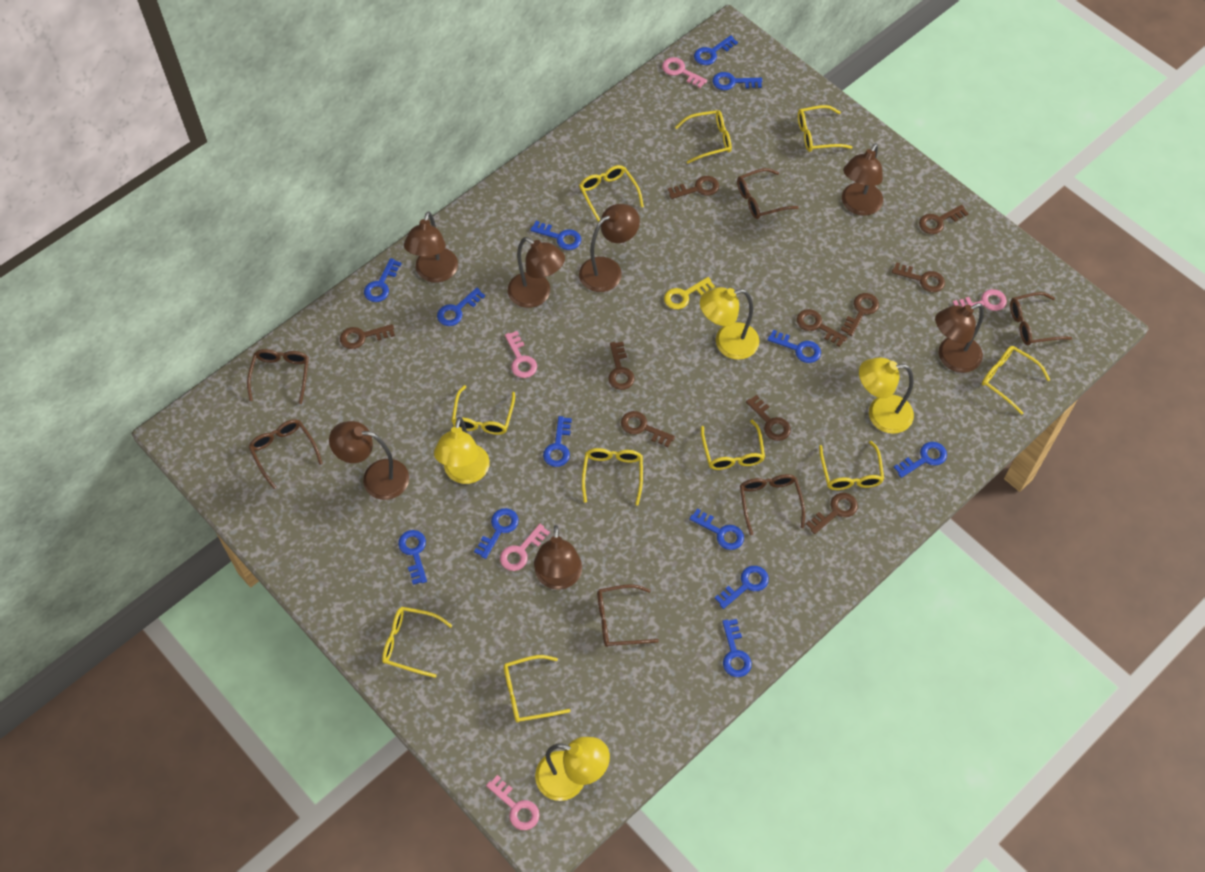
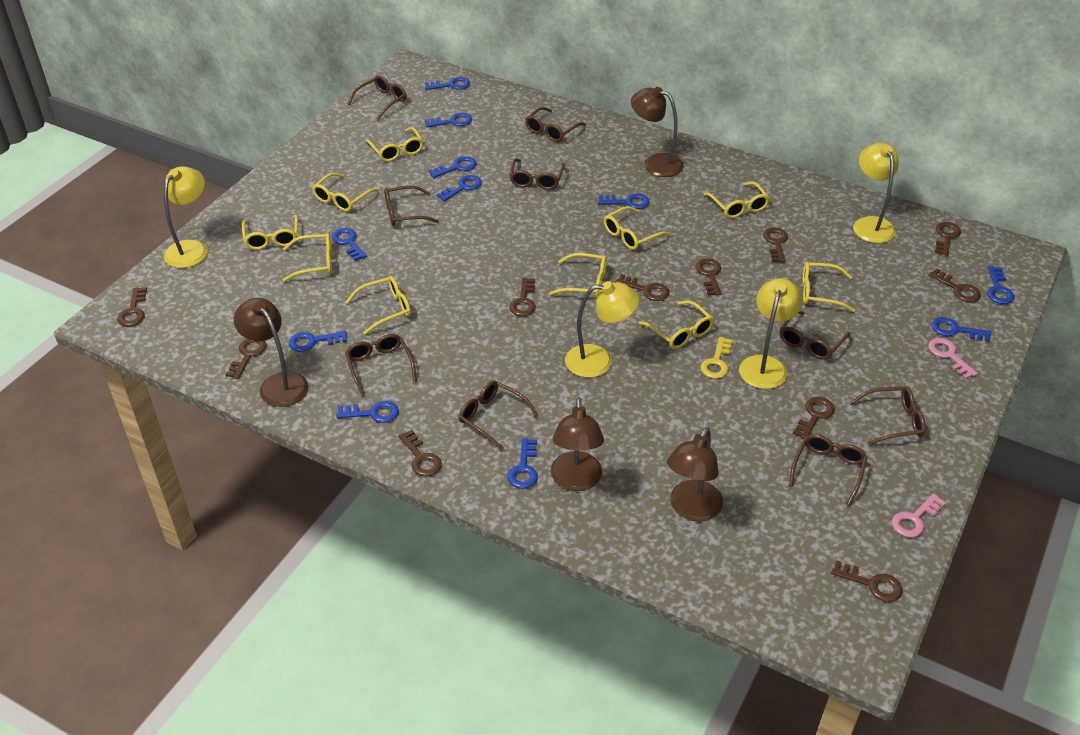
blue key: [364,258,402,302] [398,530,427,585] [437,288,485,326] [474,508,519,559] [530,221,581,250] [543,416,572,467] [689,508,744,550] [694,35,738,65] [712,72,762,90] [715,566,769,609] [722,619,752,677] [767,330,821,363] [894,442,947,478] = 13 -> [289,331,347,352] [332,228,367,261] [336,401,399,423] [425,77,470,90] [425,113,472,127] [429,156,476,178] [436,175,482,201] [508,438,538,489] [598,193,650,209] [931,317,991,342] [987,266,1014,304] = 11
brown glasses: [247,349,309,404] [249,419,323,489] [597,584,659,647] [737,168,799,219] [740,474,805,536] [1010,292,1072,345] = 6 -> [345,334,417,396] [348,75,407,120] [384,185,439,226] [459,381,538,450] [510,159,565,190] [525,107,586,142] [779,311,851,360] [789,434,868,506] [851,387,926,445] = 9
brown key: [340,324,395,349] [608,342,635,390] [621,411,675,447] [668,176,719,199] [746,395,791,441] [797,309,847,347] [806,493,858,534] [841,293,879,336] [892,262,945,292] [919,205,969,234] = 10 -> [117,287,147,327] [225,339,267,379] [399,430,442,477] [509,278,536,316] [615,274,669,301] [696,258,721,295] [763,227,788,263] [793,397,835,439] [831,561,902,602] [928,268,981,302] [935,222,961,256] = 11
brown lamp: [329,421,409,500] [404,211,458,283] [508,237,565,308] [534,525,582,590] [579,204,640,292] [842,143,883,216] [935,303,984,373] = 7 -> [234,298,309,407] [551,397,604,491] [631,87,684,177] [667,427,723,522] = 4
pink key: [486,775,540,830] [500,524,550,571] [505,331,537,378] [662,57,707,88] [953,289,1007,311] = 5 -> [892,493,946,537] [928,338,978,379] = 2

